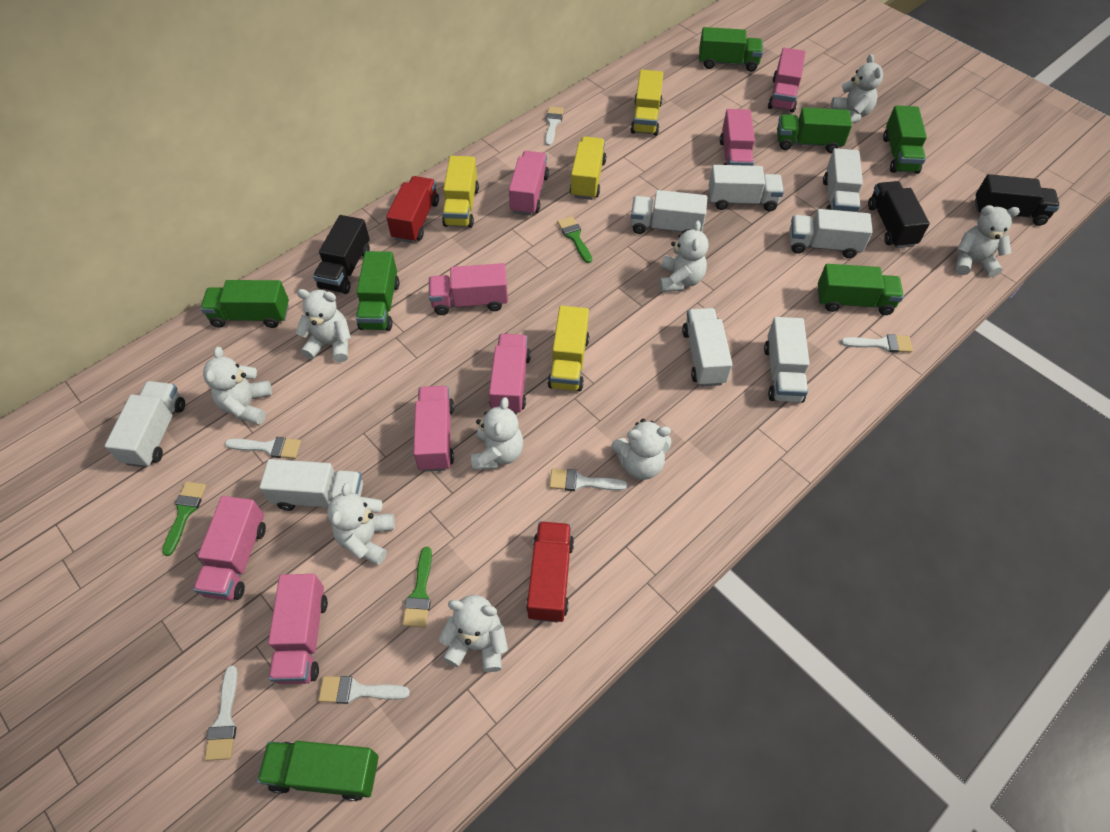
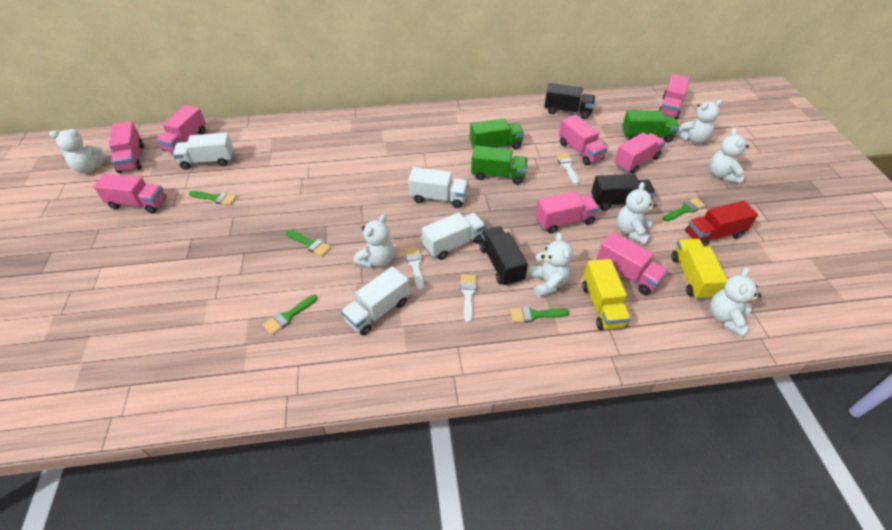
green brush: [162,482,206,556] [402,547,432,627] [557,216,592,263] = 3 -> [189,191,237,205] [263,295,318,335] [286,230,331,257] [510,306,570,323] [663,197,705,221] = 5
green truck: [200,280,289,328] [257,741,379,801] [356,251,399,331] [699,27,763,72] [777,107,852,153] [817,264,904,315] [883,106,927,174] = 7 -> [470,119,524,150] [471,145,528,184] [622,110,679,142] = 3
red truck: [386,176,439,243] [526,521,574,622] = 2 -> [685,201,758,247] = 1
white brush: [205,665,238,761] [225,437,301,459] [318,676,410,704] [545,106,564,146] [549,469,627,491] [841,334,913,353] = 6 -> [405,246,424,290] [460,275,477,323] [556,153,579,184] = 3
white teddy bear: [203,347,272,425] [296,289,351,362] [327,482,395,565] [439,595,508,672] [471,397,523,470] [611,419,671,480] [659,220,708,292] [831,54,883,123] [956,205,1020,277] = 9 -> [49,129,107,173] [354,214,394,268] [528,232,573,298] [617,182,656,245] [676,99,723,144] [710,128,749,184] [710,267,761,337] = 7
white truck: [105,381,185,468] [260,459,363,511] [631,190,707,234] [682,308,733,387] [709,165,784,211] [764,317,810,403] [789,209,873,258] [823,148,863,212] = 8 -> [173,132,234,170] [341,266,410,336] [408,167,468,208] [422,212,486,260] = 4
yellow truck: [442,156,479,228] [548,306,589,391] [570,136,606,200] [630,70,663,136] = 4 -> [582,259,631,330] [672,239,728,300] = 2

